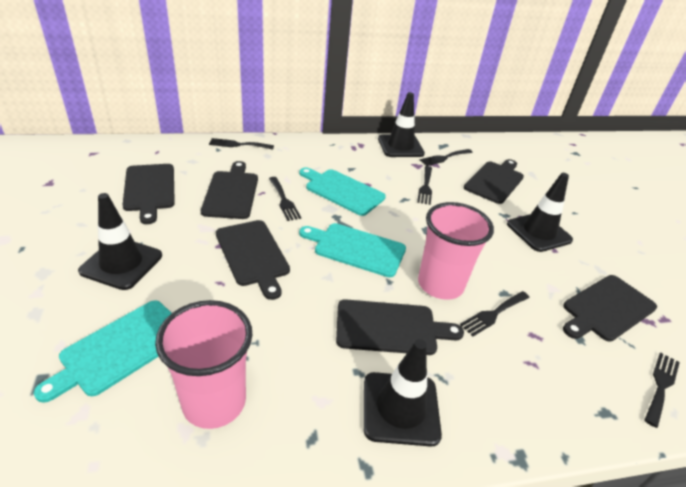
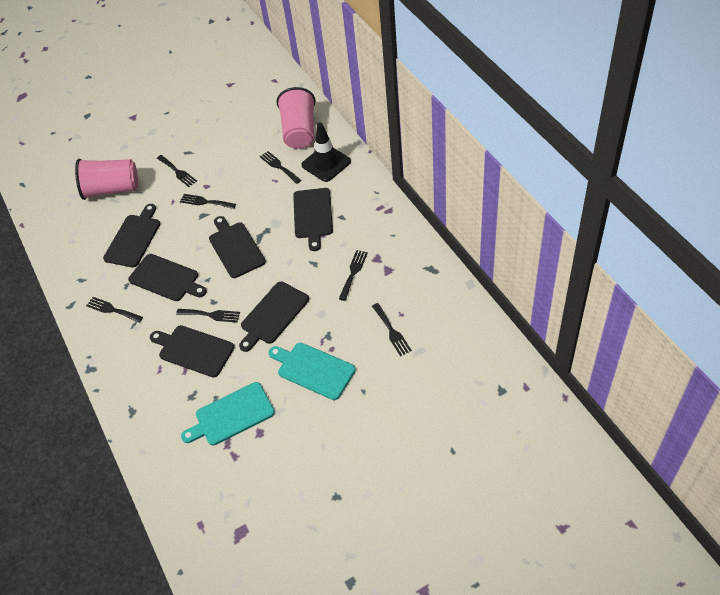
black fork: [209,138,274,150] [269,177,301,221] [417,166,432,205] [420,149,473,166] [460,291,530,337] [644,352,680,428] = 6 -> [86,297,143,323] [157,155,197,187] [176,309,240,323] [180,194,236,209] [260,151,301,184] [339,250,368,301] [372,303,412,356] = 7
black traffic cone: [78,193,162,290] [364,339,442,447] [378,92,425,157] [507,173,573,252] = 4 -> [301,122,351,182] = 1
turquoise cutting board: [34,300,172,403] [299,167,386,216] [299,223,406,277] = 3 -> [181,382,275,445] [269,343,356,400] = 2

